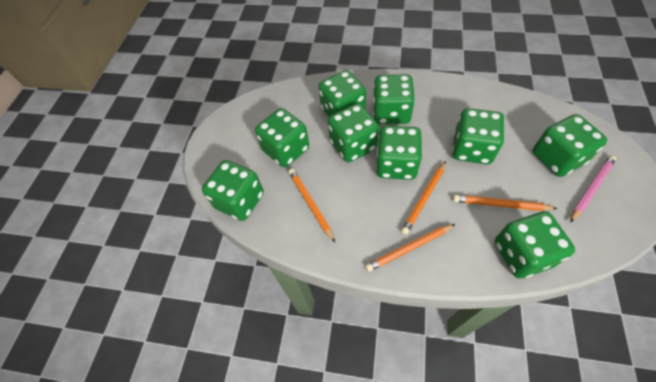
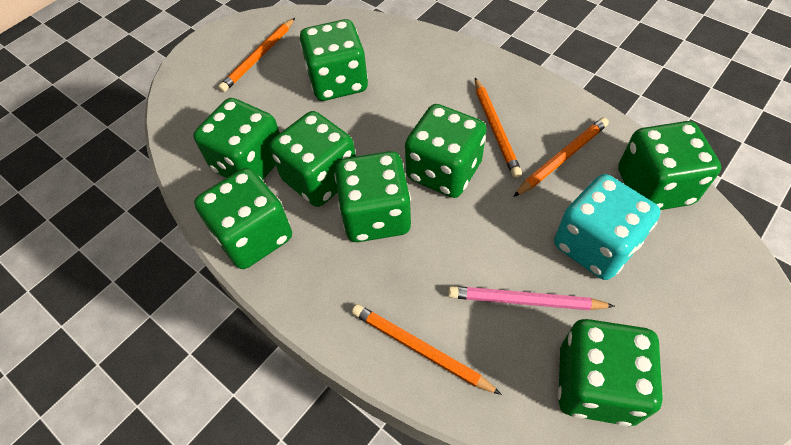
green dice: [202,160,264,221] [255,108,309,167] [318,70,366,117] [328,103,379,162] [373,74,415,124] [376,126,422,180] [452,108,504,164] [495,211,575,278] [532,114,607,177] = 9 -> [193,98,280,180] [194,168,292,269] [269,111,356,207] [300,19,368,101] [334,151,411,242] [405,104,487,198] [558,319,663,426] [618,121,721,210] = 8
turquoise dice: none = 0 -> [554,174,661,280] = 1

